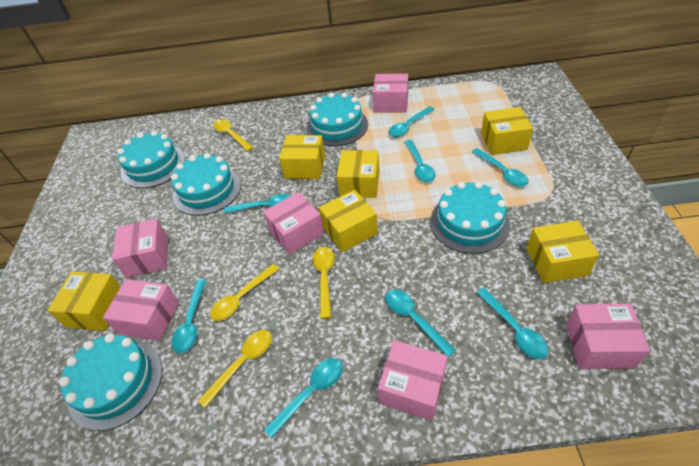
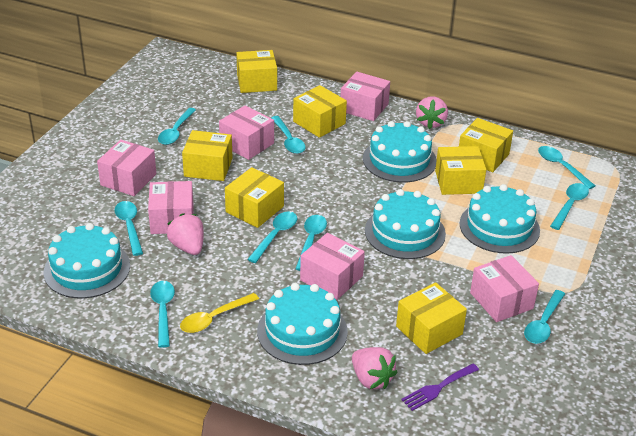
pink strawberry: none = 0 -> [167,213,204,255] [352,347,398,389] [416,96,448,129] = 3
purple fork: none = 0 -> [401,364,479,411] = 1
turquoise spoon: [172,280,206,354] [224,194,292,213] [264,358,343,438] [385,289,456,357] [388,106,435,137] [405,140,436,182] [472,148,529,187] [477,288,548,359] = 8 -> [114,201,143,256] [150,281,175,348] [158,108,196,145] [247,212,297,263] [271,116,306,154] [295,215,327,271] [524,290,565,344] [538,146,595,189] [550,183,589,230] = 9
yellow box: [47,272,121,331] [279,135,325,179] [319,190,378,252] [337,150,379,198] [481,107,533,155] [526,221,599,283] = 6 -> [182,130,232,181] [225,167,284,228] [236,50,277,93] [293,85,347,138] [396,282,467,354] [435,146,486,195] [459,118,513,172] = 7
yellow spoon: [198,330,272,408] [210,264,279,321] [213,119,254,151] [313,247,335,319] = 4 -> [180,293,259,333] = 1

